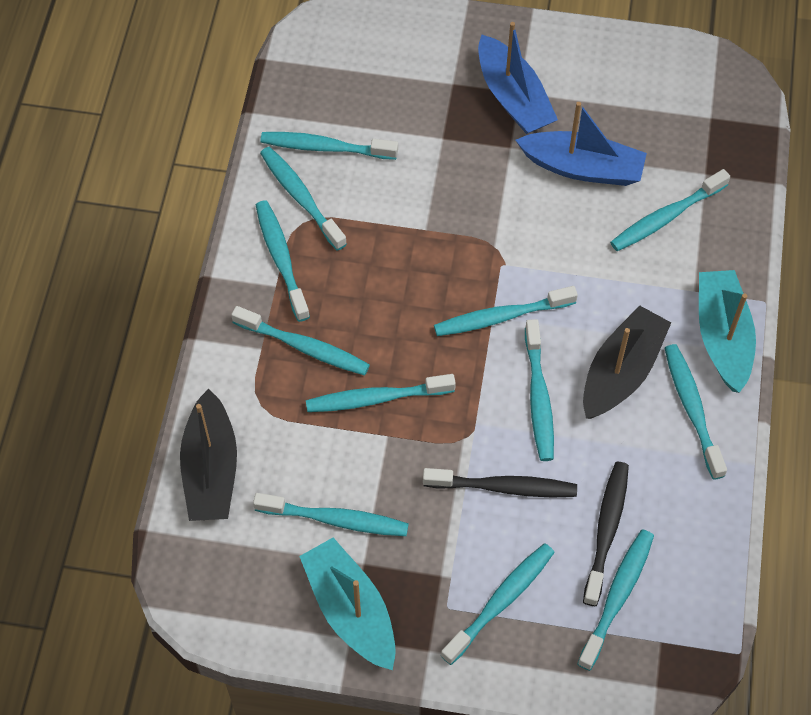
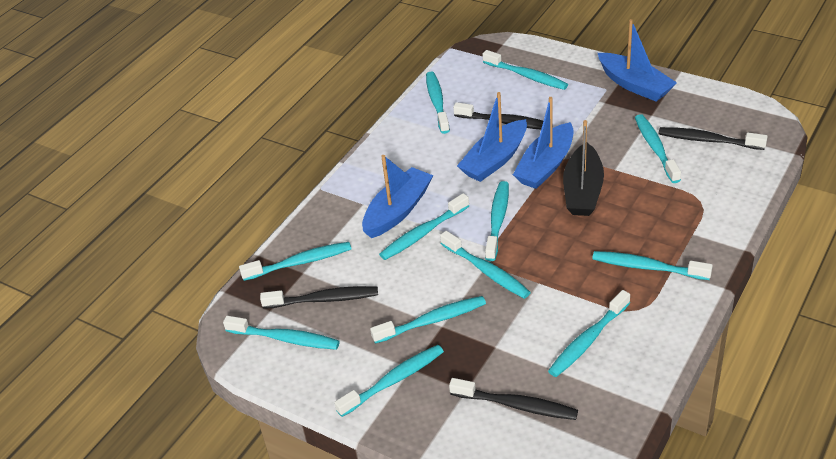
black boat: [180,388,237,521] [583,305,671,419] = 2 -> [563,120,604,216] = 1
black toothbrush: [423,468,577,498] [583,462,629,606] = 2 -> [260,286,378,309] [449,378,578,420] [453,102,543,129] [658,127,768,150] = 4
blue boat: [478,22,558,134] [515,102,647,186] = 2 -> [362,155,433,238] [457,92,527,182] [513,97,573,189] [598,19,677,101] = 4
turquoise boat: [299,537,396,670] [699,270,756,393] = 2 -> none = 0

